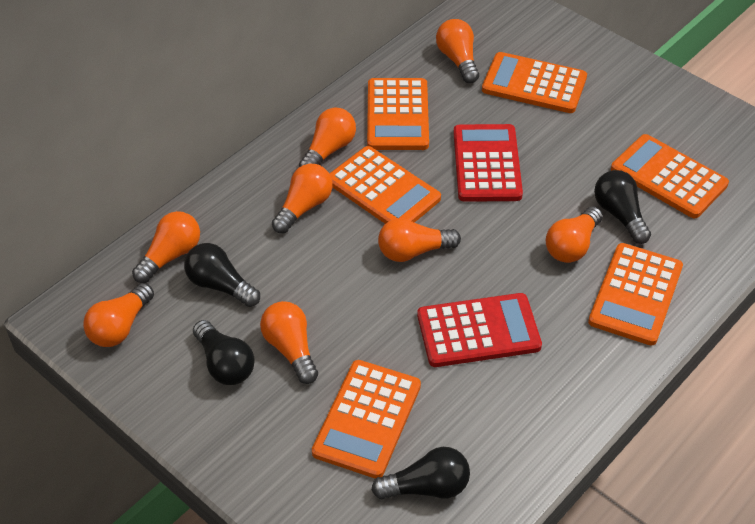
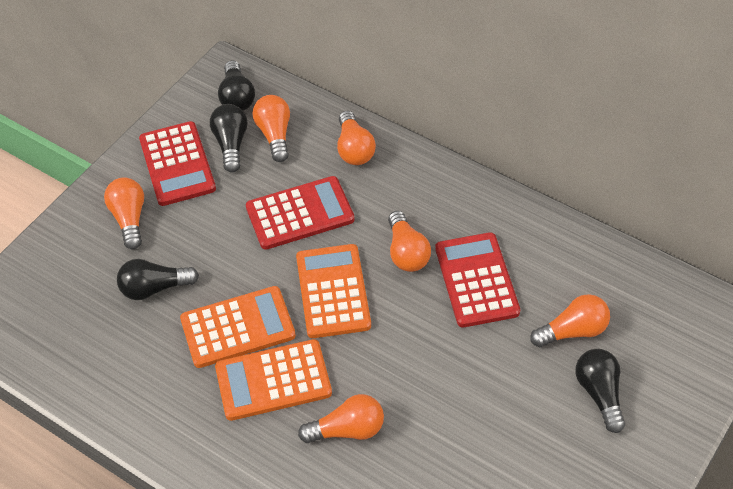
orange calculator: [312,360,421,479] [329,146,441,224] [367,78,429,150] [482,52,587,113] [588,243,683,346] [611,134,729,218] = 6 -> [180,286,296,368] [215,339,332,421] [296,244,371,338] = 3
orange light bulb: [83,283,154,347] [132,211,200,283] [260,301,318,384] [272,164,333,233] [299,108,356,167] [378,218,461,262] [436,19,479,83] [546,207,603,263] = 8 -> [104,177,144,249] [253,95,290,162] [298,394,384,443] [337,111,376,165] [388,211,431,272] [530,294,610,347] = 6
red calculator: [417,293,542,367] [454,124,523,202] = 2 -> [139,121,216,206] [246,176,355,250] [435,232,520,327] = 3

